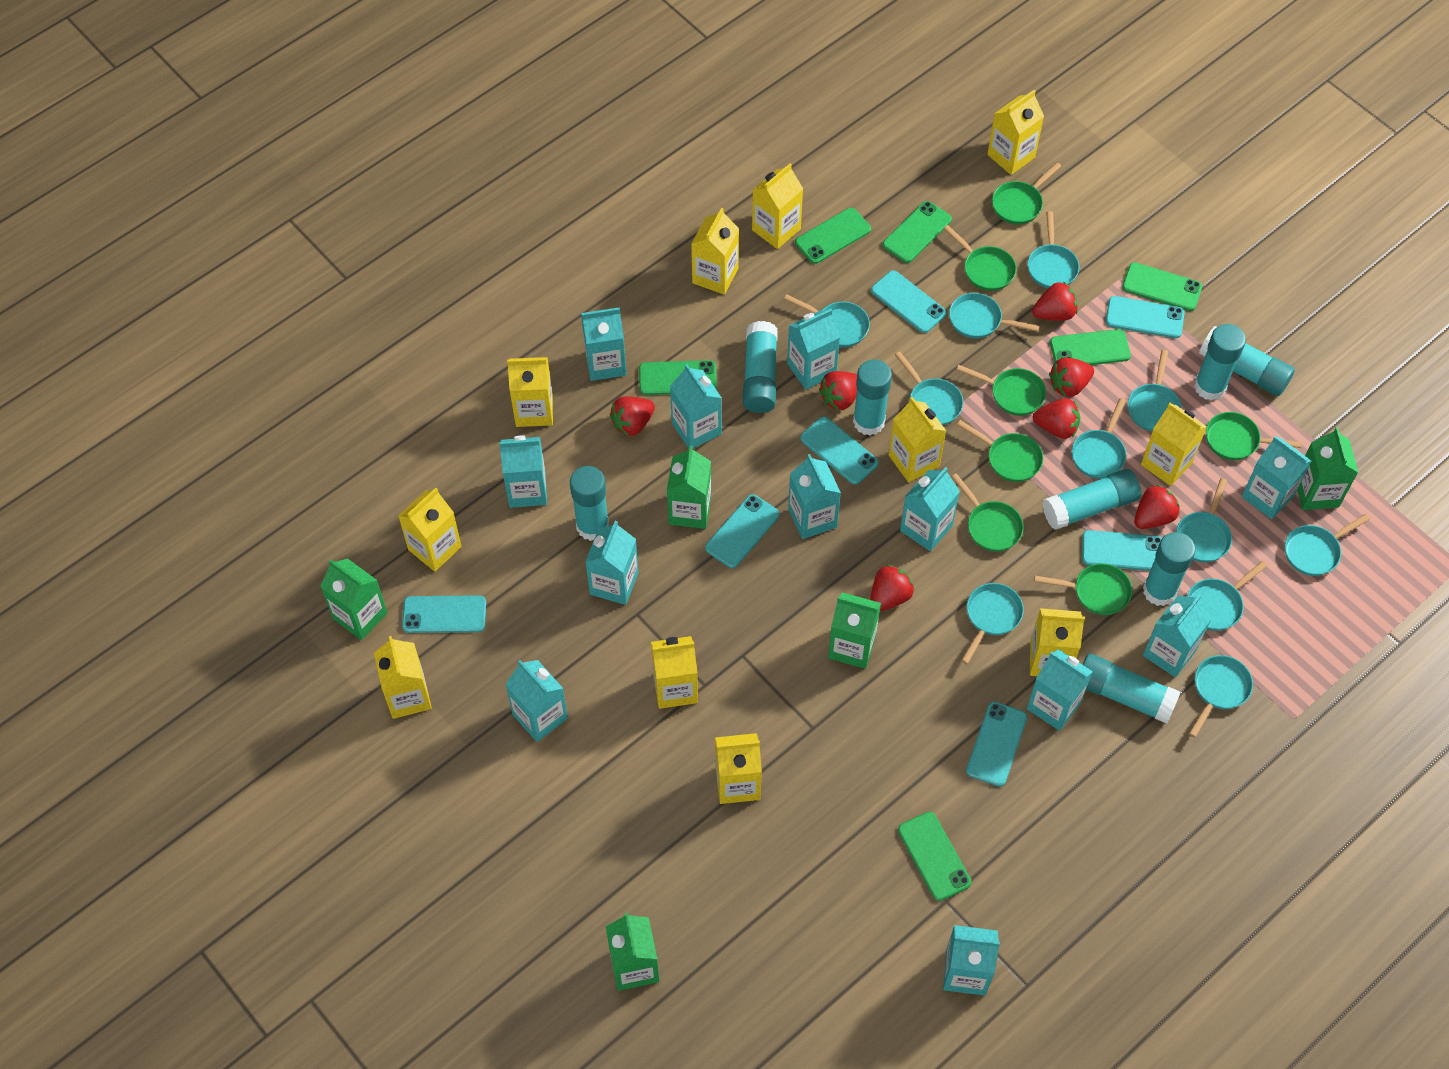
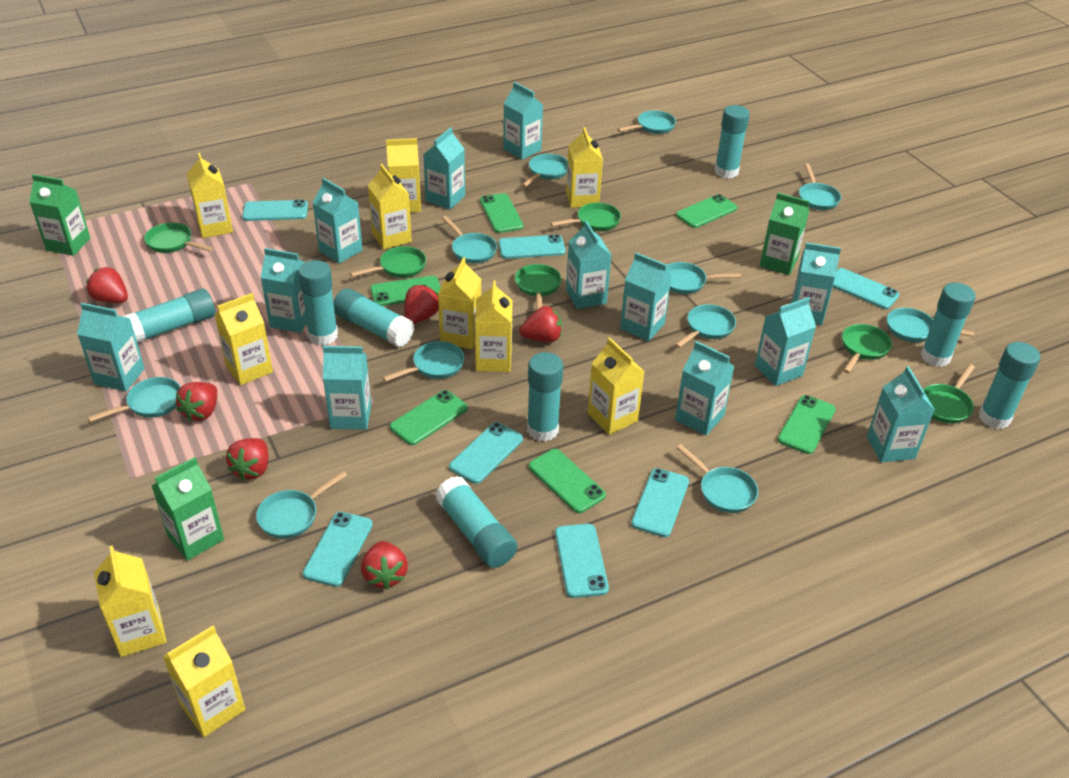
green carton: [320,559,387,640] [606,913,659,991] [667,445,711,529] [828,592,881,669] [1297,427,1358,510] = 5 -> [29,174,90,256] [151,457,224,560] [760,193,809,275] = 3
green pan: [944,225,1016,291] [951,473,1024,552] [956,365,1046,416] [957,420,1043,482] [992,162,1061,225] [1034,563,1132,615] [1206,412,1302,460] = 7 -> [144,223,213,253] [350,246,426,278] [515,264,562,310] [550,203,621,231] [842,324,892,373] [923,364,975,424] = 6
red strawberry: [610,397,655,436] [819,371,857,411] [870,565,914,611] [1032,282,1078,321] [1033,398,1080,439] [1049,357,1094,397] [1134,484,1180,529] = 7 -> [86,267,128,303] [176,382,217,421] [226,438,269,481] [361,541,408,590] [405,285,439,324] [519,306,562,342] = 6
yellow carton: [374,636,432,719] [398,488,462,572] [507,357,553,427] [651,636,698,709] [691,208,739,295] [715,733,762,804] [752,163,803,249] [889,397,946,482] [987,90,1044,175] [1030,608,1085,676] [1141,403,1207,486] = 11 -> [94,546,167,657] [163,626,245,737] [187,153,233,238] [215,293,273,385] [368,164,412,249] [386,138,421,212] [438,257,481,349] [475,280,512,372] [566,127,603,208] [588,337,645,435] = 10

